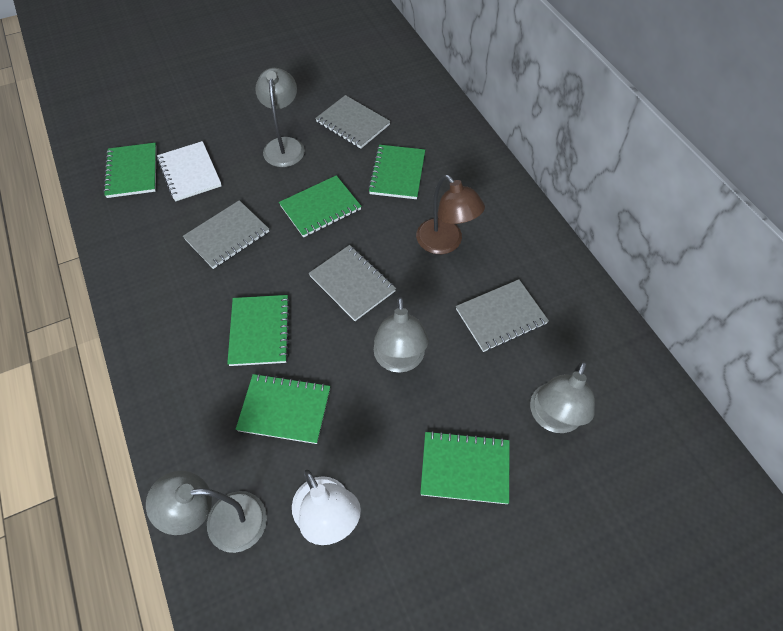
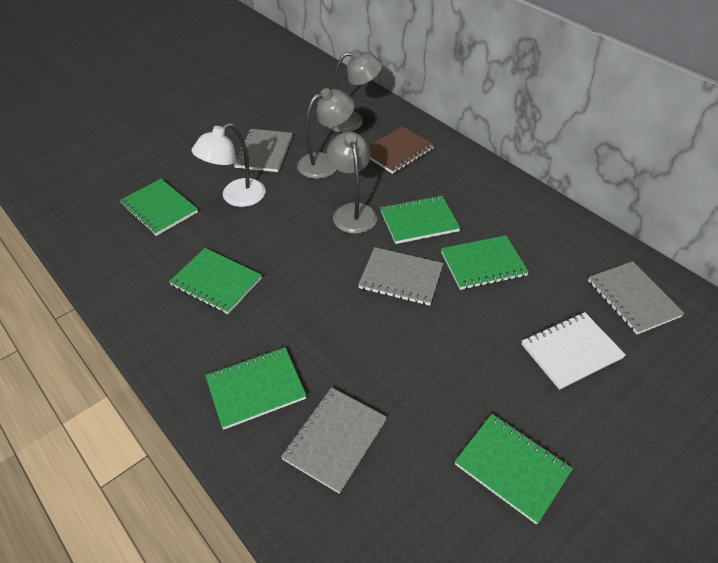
brown lamp: [416,174,485,254] = 1 -> none = 0
brown notebook: none = 0 -> [369,126,434,174] = 1
grey lamp: [146,471,267,553] [255,68,305,167] [374,297,429,373] [530,361,595,433] = 4 -> [297,88,354,179] [327,132,378,234] [328,49,382,132] = 3

